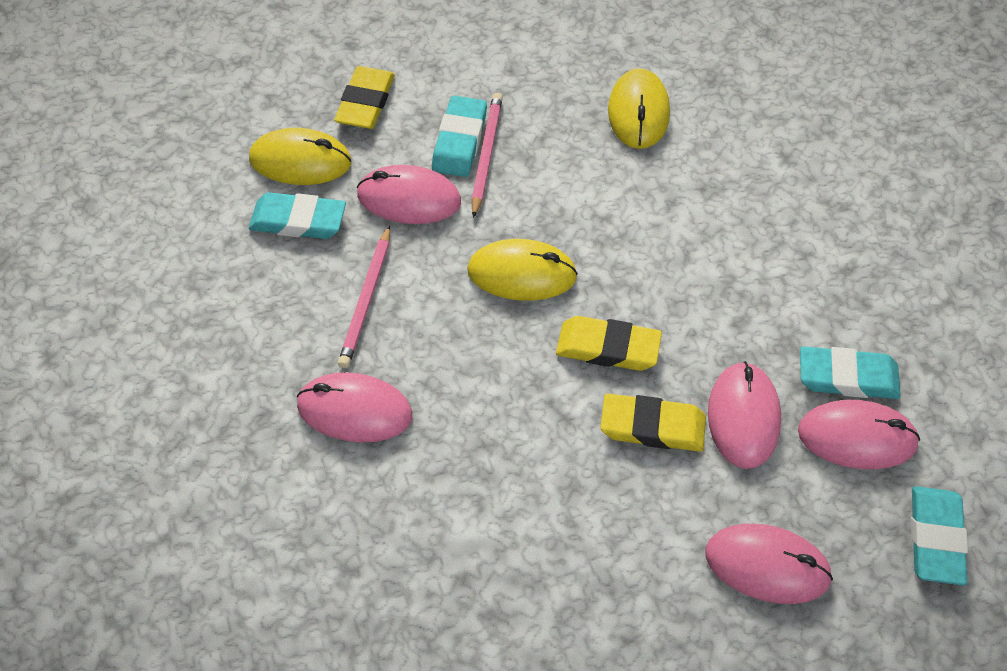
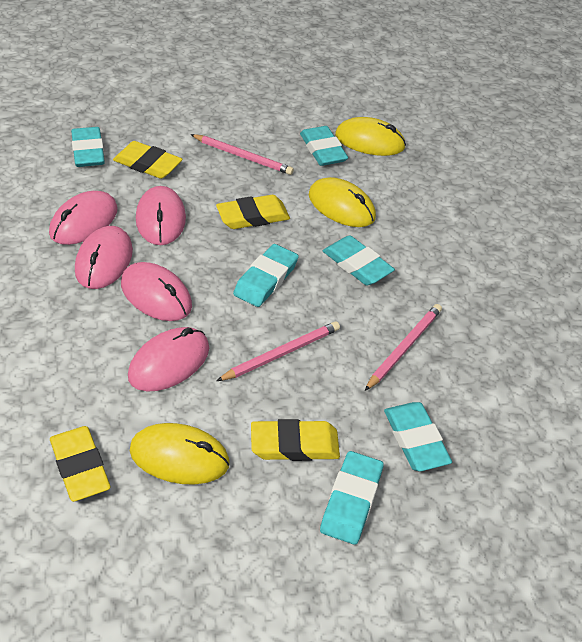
pink pencil: [338,225,390,368] [471,93,503,218] = 2 -> [190,134,294,175] [217,321,340,381] [365,304,442,391] = 3
turquoise eraser: [249,192,346,239] [432,96,487,177] [800,346,901,399] [911,486,968,586] = 4 -> [71,127,105,167] [233,244,299,307] [300,126,348,166] [320,451,383,545] [323,235,395,285] [384,402,452,471] = 6
yellow eraser: [334,66,395,129] [556,316,662,371] [600,393,706,452] = 3 -> [50,426,110,502] [113,141,182,179] [216,195,290,229] [251,419,340,461] = 4

